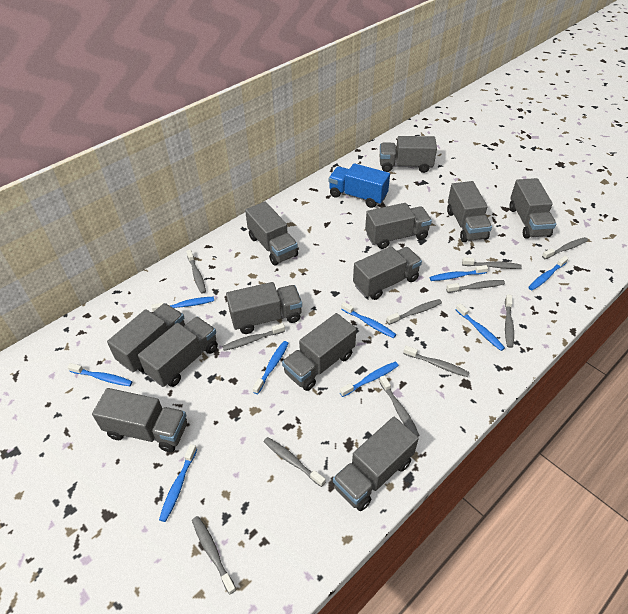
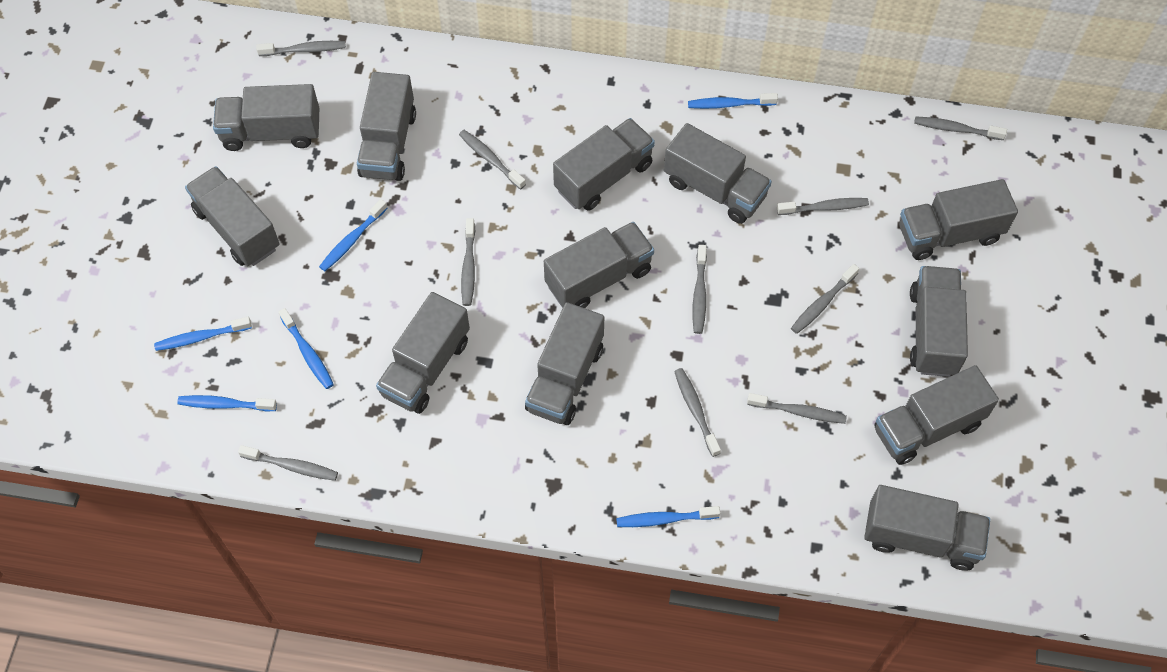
blue toothbrush: [67,363,133,386] [151,296,214,312] [159,444,197,522] [252,341,289,394] [340,361,399,397] [341,302,396,338] [430,265,488,281] [456,303,505,351] [528,256,568,290] = 9 -> [154,317,252,351] [177,395,277,411] [279,308,334,389] [319,199,387,271] [616,506,720,527] [688,93,778,109] = 6
blue truck: [328,163,390,208] = 1 -> none = 0
grey toothbrush: [186,250,206,294] [192,516,236,595] [222,323,285,351] [264,437,325,487] [379,375,420,436] [386,299,442,325] [403,346,470,377] [446,280,505,293] [462,257,522,269] [505,294,514,348] [542,237,588,259] = 11 -> [238,445,338,481] [256,41,346,56] [459,130,526,190] [461,218,475,306] [674,368,721,457] [692,245,707,334] [747,393,847,424] [777,198,869,215] [791,264,859,334] [914,117,1007,140] = 10

